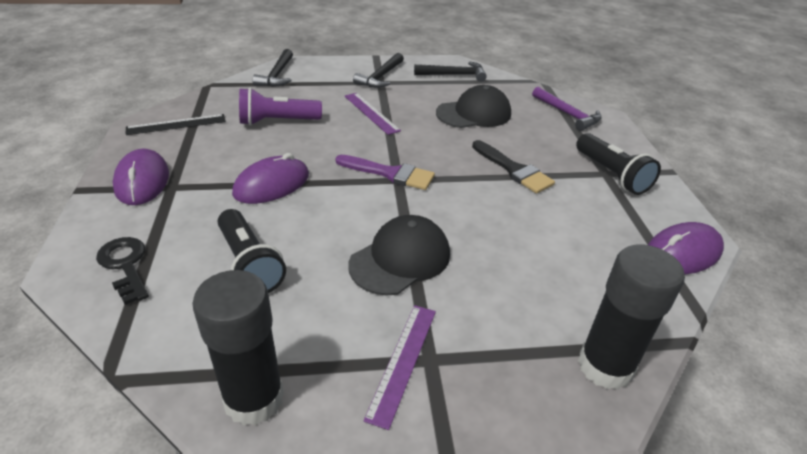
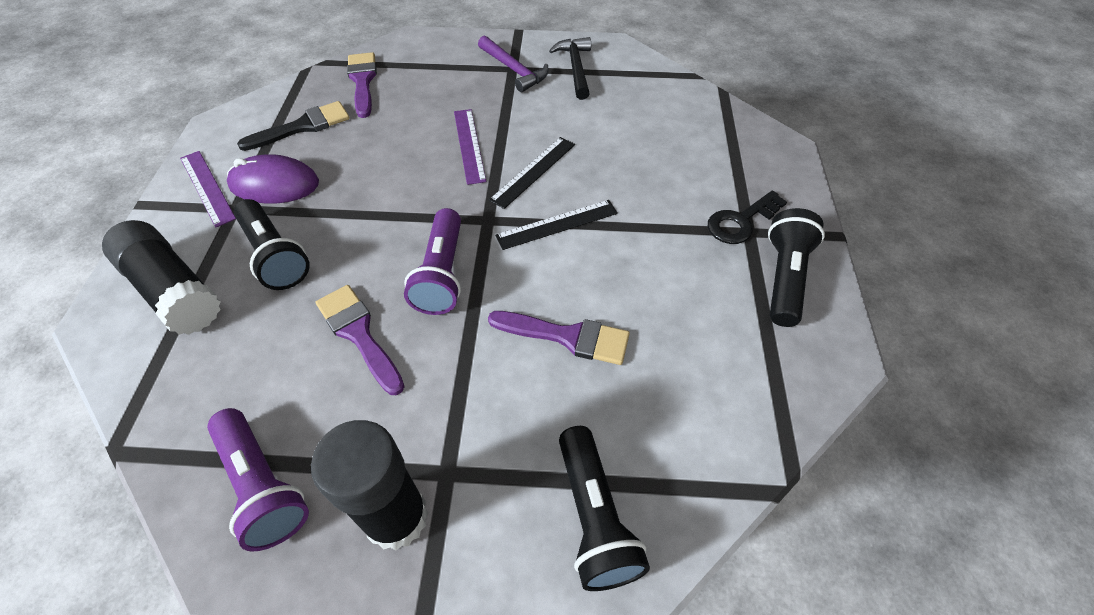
black cap: [348,215,450,295] [436,85,511,128] = 2 -> none = 0
black flashlight: [218,209,286,293] [576,133,661,195] = 2 -> [234,199,310,290] [559,426,650,591] [768,208,825,327] = 3
black hammer: [252,49,293,87] [353,53,404,88] [414,62,487,82] = 3 -> [549,37,591,100] = 1
black ruler: [126,114,226,135] = 1 -> [489,137,575,209] [495,200,618,250] = 2
purple brush: [335,155,435,190] = 1 -> [316,285,405,395] [347,52,377,118] [488,311,630,365] = 3
purple flashlight: [239,88,322,126] = 1 -> [207,408,309,552] [404,208,461,315] = 2
purple mouse: [113,149,169,205] [232,153,309,204] [648,222,724,274] = 3 -> [227,154,319,204] = 1

